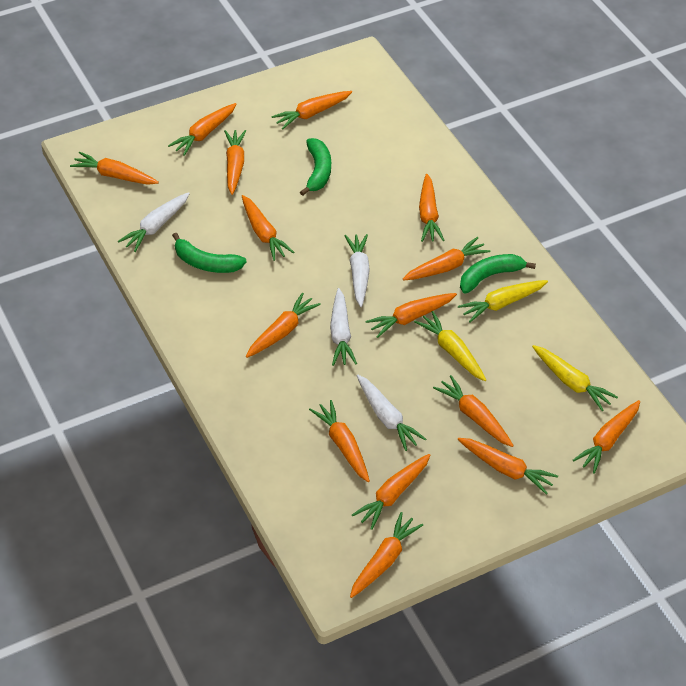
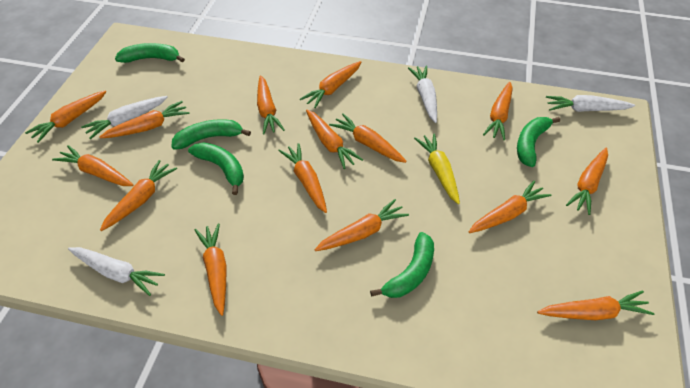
green banana: [172,233,247,273] [300,138,331,196] [460,254,536,294] = 3 -> [115,43,185,63] [171,119,251,150] [188,142,244,195] [370,232,434,298] [517,117,560,167] = 5
yellow carrot: [414,311,486,381] [458,280,548,322] [532,345,618,411] = 3 -> [414,133,460,204] = 1

